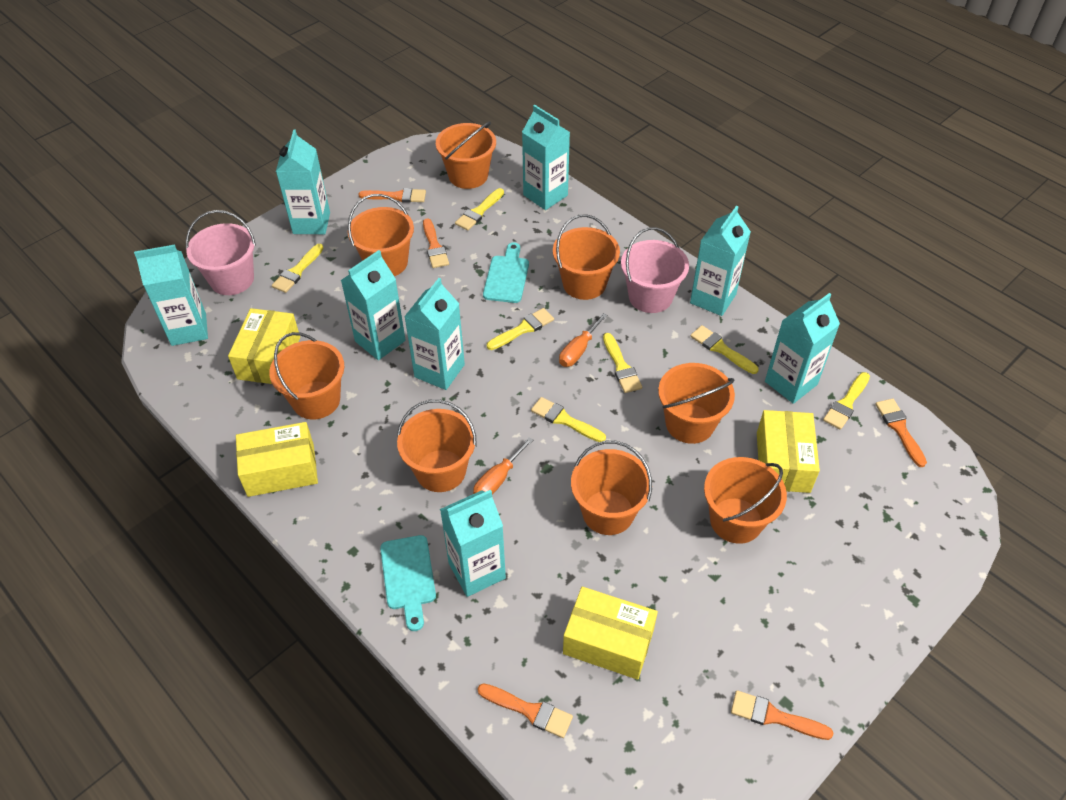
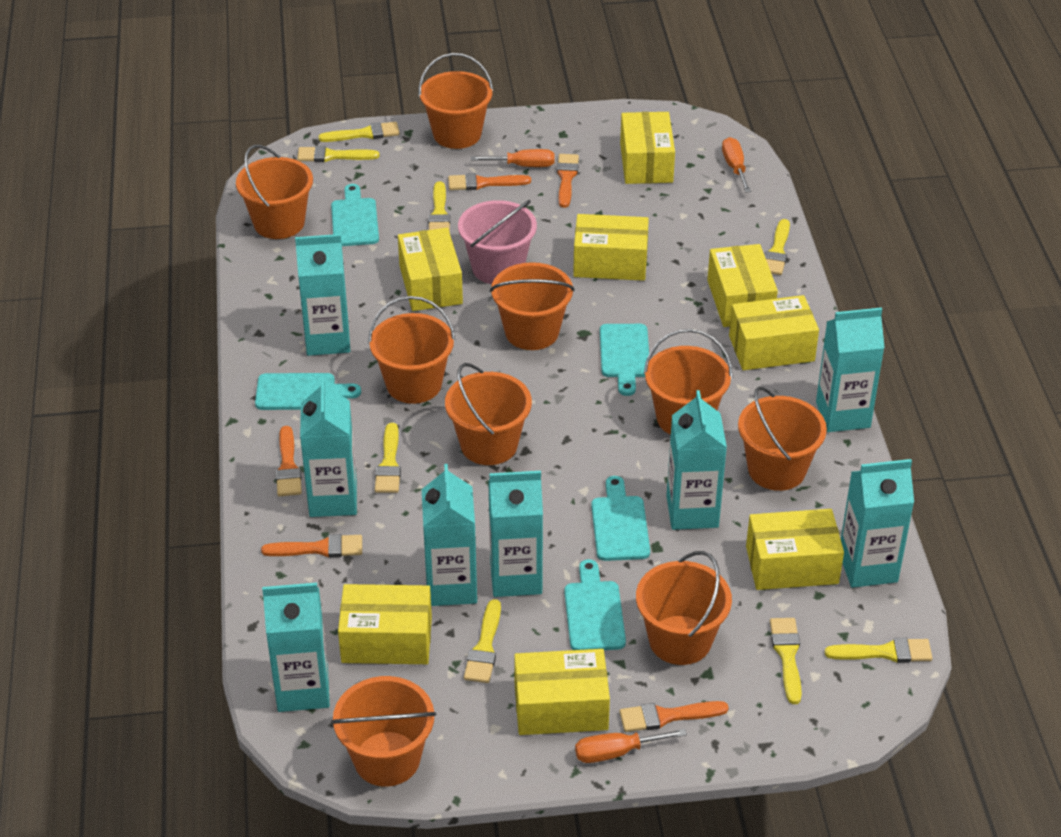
orange bucket: [269,332,344,419] [348,194,414,276] [397,399,477,492] [436,121,496,189] [553,214,620,300] [571,440,652,535] [658,363,735,444] [704,457,787,544] = 8 -> [236,145,313,239] [331,676,436,787] [368,296,455,404] [418,53,493,149] [445,363,532,465] [490,262,575,350] [636,551,732,665] [644,329,733,435] [738,386,827,491] = 9
orange screwdriver: [473,437,533,495] [559,313,607,367] = 2 -> [471,149,554,167] [575,729,687,763] [722,137,751,192] = 3
pink bucket: [186,210,256,295] [621,227,689,313] = 2 -> [458,200,537,284] = 1
turquoise cutting board: [380,535,436,631] [483,242,529,303] = 2 -> [255,373,361,410] [331,184,379,246] [564,559,626,650] [591,476,650,561] [600,324,649,396] = 5
yellow box: [228,308,300,384] [236,422,318,497] [563,587,658,680] [757,410,820,493] = 4 -> [338,584,432,664] [398,228,463,311] [514,649,610,735] [573,214,649,281] [620,112,675,184] [707,244,778,327] [729,295,819,370] [746,509,844,590] = 8
yellow brush: [272,244,324,293] [455,188,504,231] [487,308,554,350] [531,397,606,442] [603,333,642,393] [690,325,759,374] [823,372,870,430] = 7 -> [297,146,379,162] [318,122,400,142] [375,423,401,493] [428,181,450,232] [464,599,501,683] [764,219,790,275] [770,618,802,704] [825,638,932,663] = 8

